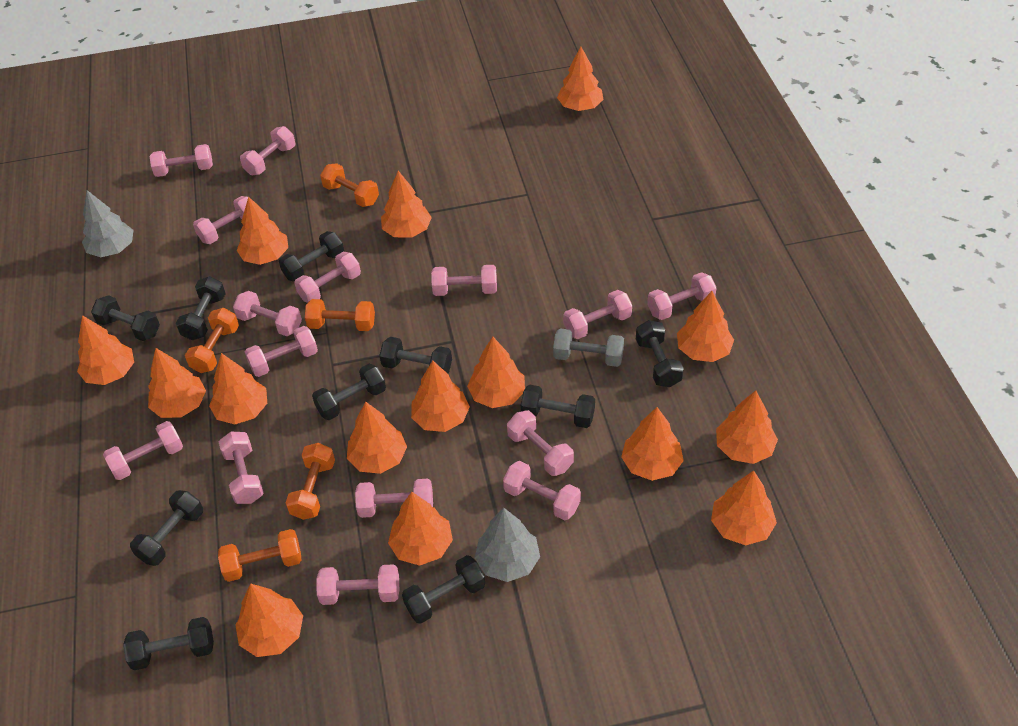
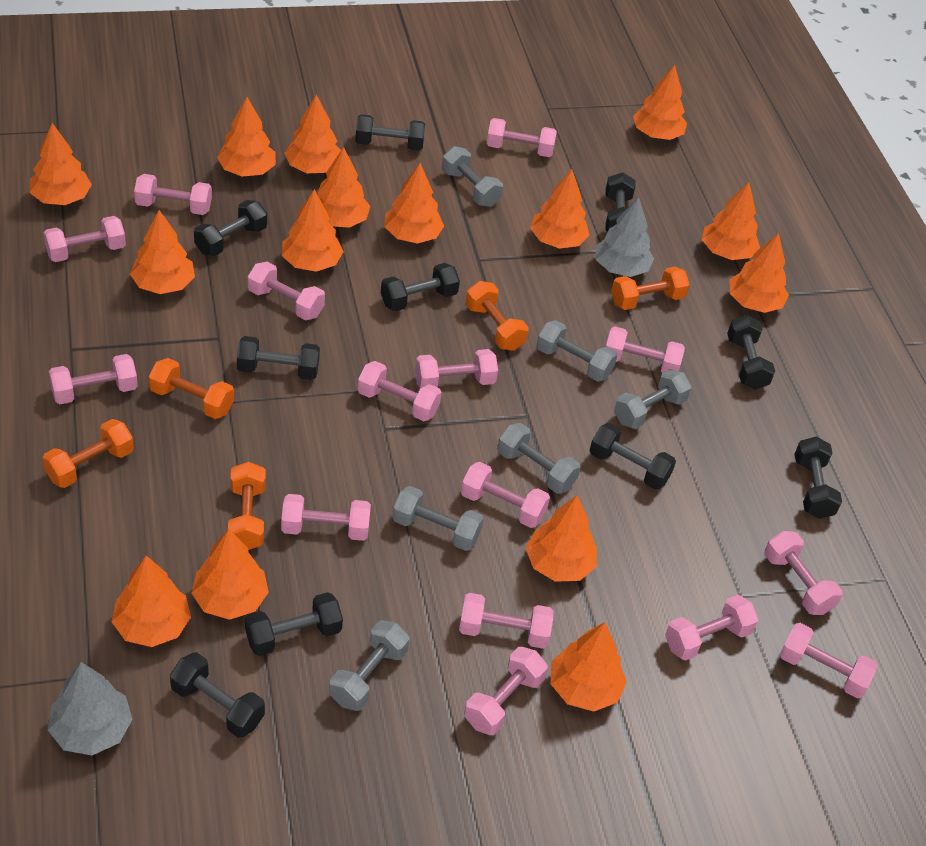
grey dumbbell: [553,328,624,367] = 1 -> [329,620,410,711] [392,486,484,551] [442,146,503,207] [497,423,581,493] [537,320,617,381] [614,369,692,429] = 6

